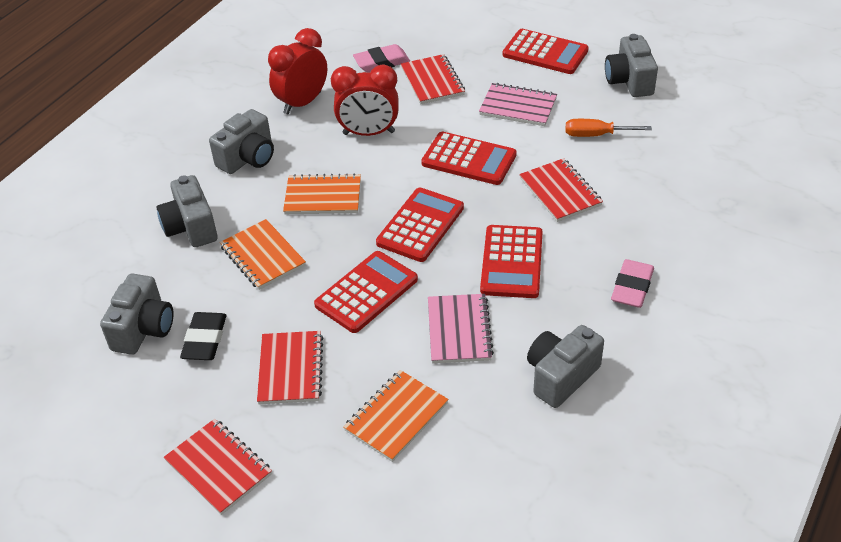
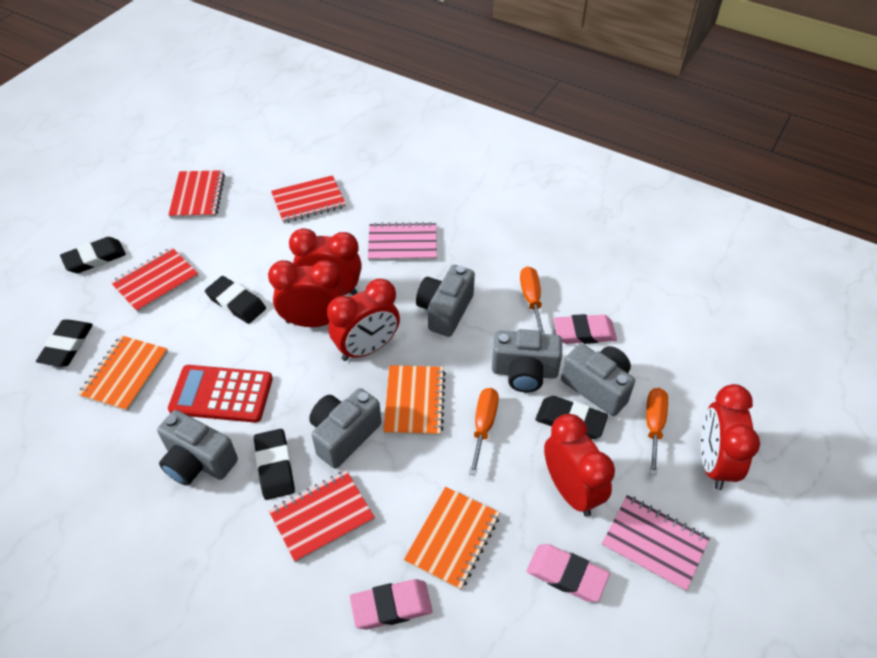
black eraser: [180,312,226,360] = 1 -> [36,320,93,367] [60,237,126,273] [205,276,266,324] [254,429,295,500] [535,396,608,440] = 5
orange screwdriver: [566,119,652,137] = 1 -> [469,388,499,476] [520,266,545,334] [646,388,668,476] = 3
pink eraser: [353,44,410,72] [611,259,654,308] = 2 -> [350,579,433,630] [527,544,610,602] [554,314,617,344] = 3
red calculator: [314,251,418,333] [376,188,464,262] [421,132,517,185] [480,225,543,298] [503,29,589,74] = 5 -> [168,365,273,423] = 1
red clock: [268,28,327,114] [331,65,399,136] = 2 -> [268,260,344,327] [289,228,362,295] [327,278,400,361] [544,414,615,517] [701,384,760,490] = 5

